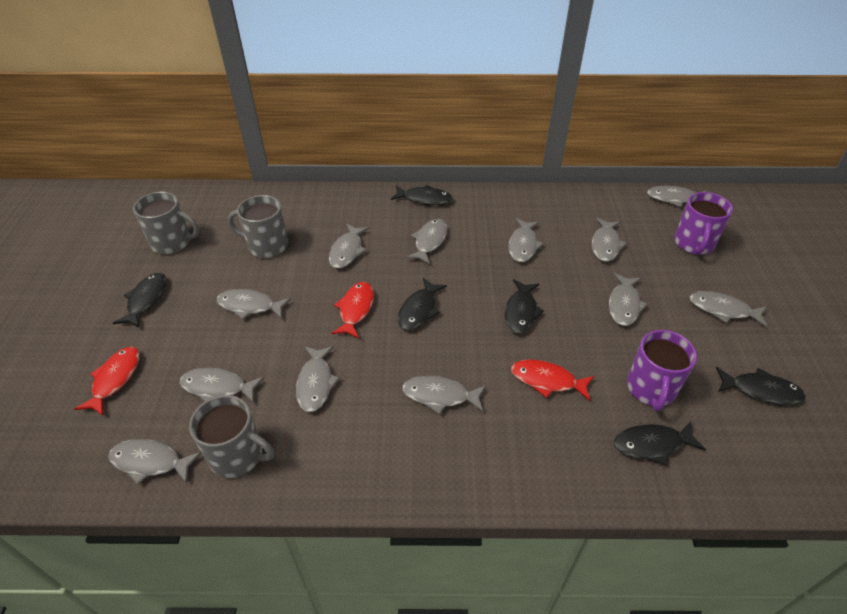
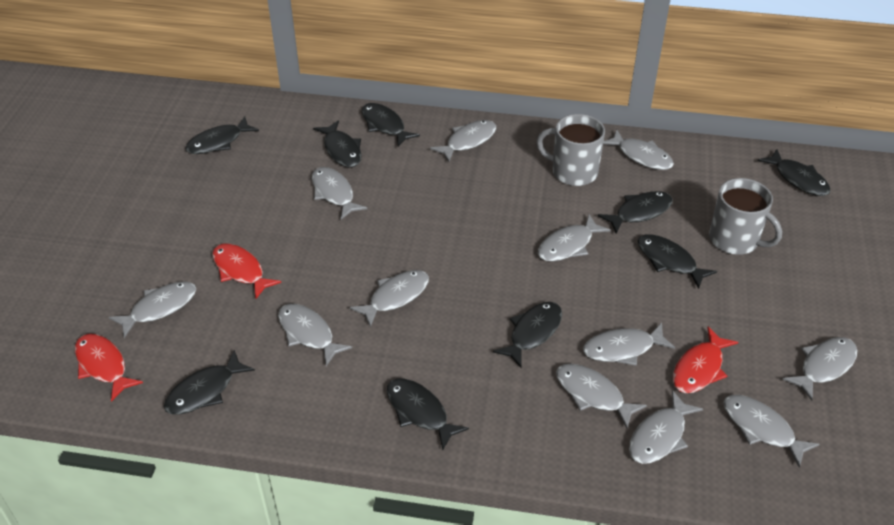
black fish: [113,273,167,328] [391,185,453,205] [398,278,447,330] [505,279,544,334] [614,421,706,466] [716,367,806,405] = 6 -> [164,350,255,415] [185,117,259,154] [313,120,362,167] [362,103,420,147] [387,379,469,450] [493,302,562,368] [598,191,673,233] [637,234,717,289] [758,149,831,196] = 9
grey mug: [133,192,199,254] [189,395,274,478] [228,195,288,258] = 3 -> [536,114,605,186] [709,178,782,255] = 2
purple mug: [627,330,697,411] [674,192,733,255] = 2 -> none = 0

